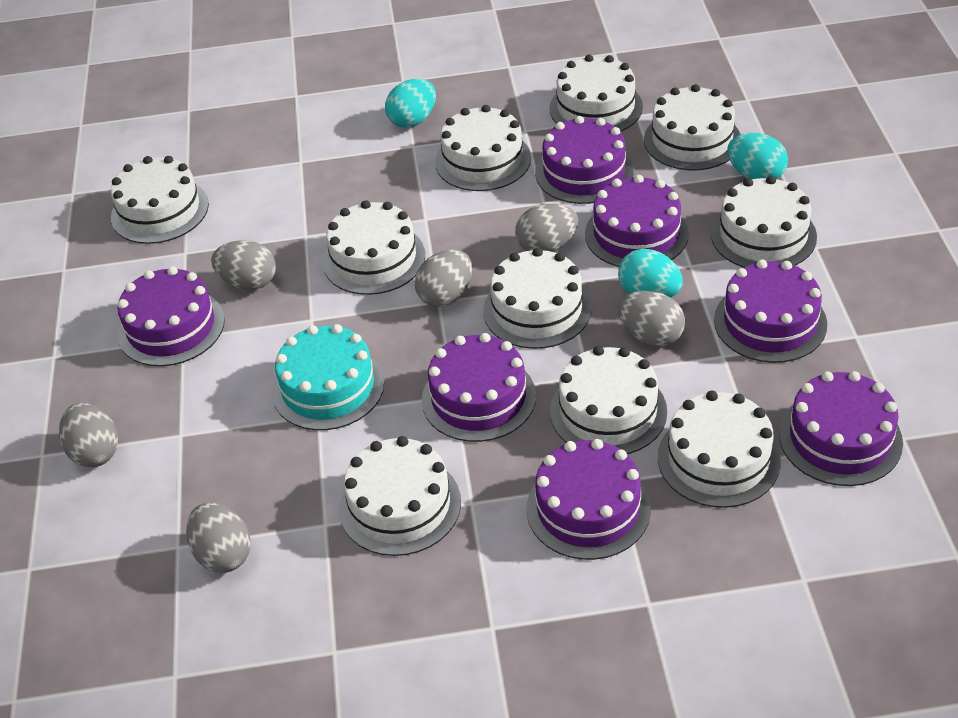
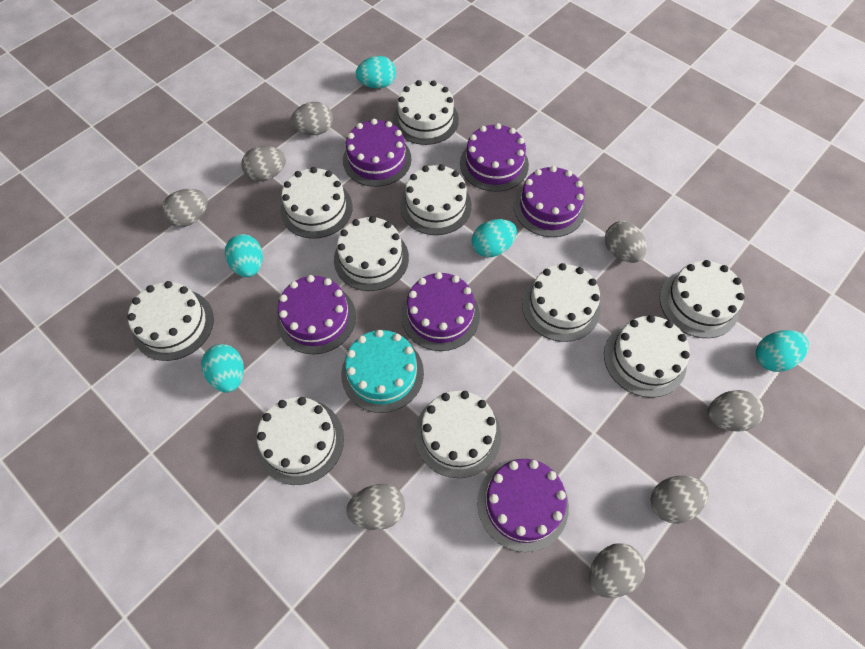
grey egg: [59,403,118,467] [186,503,251,573] [211,240,276,290] [415,249,472,307] [515,204,579,252] [618,291,685,346] = 6 -> [161,189,208,227] [241,146,286,181] [290,102,333,135] [346,484,405,530] [589,543,645,598] [605,221,647,263] [651,476,709,524] [708,390,764,431] = 8
purple cake: [118,266,225,366] [422,333,536,442] [526,439,651,560] [535,116,633,204] [585,175,689,267] [714,259,827,363] [779,371,903,486] = 7 -> [277,275,356,354] [343,119,411,187] [401,272,480,351] [460,123,529,192] [477,459,569,552] [514,166,586,237] = 6
turquoise egg: [385,79,436,128] [618,249,683,297] [727,133,788,179] = 3 -> [201,344,244,393] [225,234,263,277] [356,56,396,89] [472,219,517,257] [756,330,809,372] = 5

